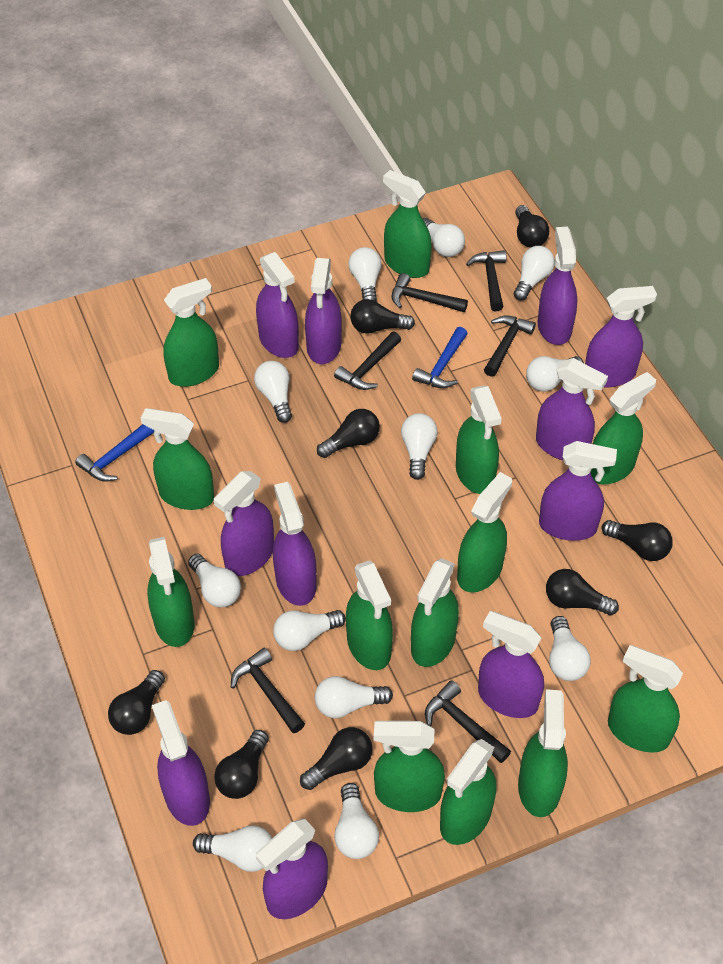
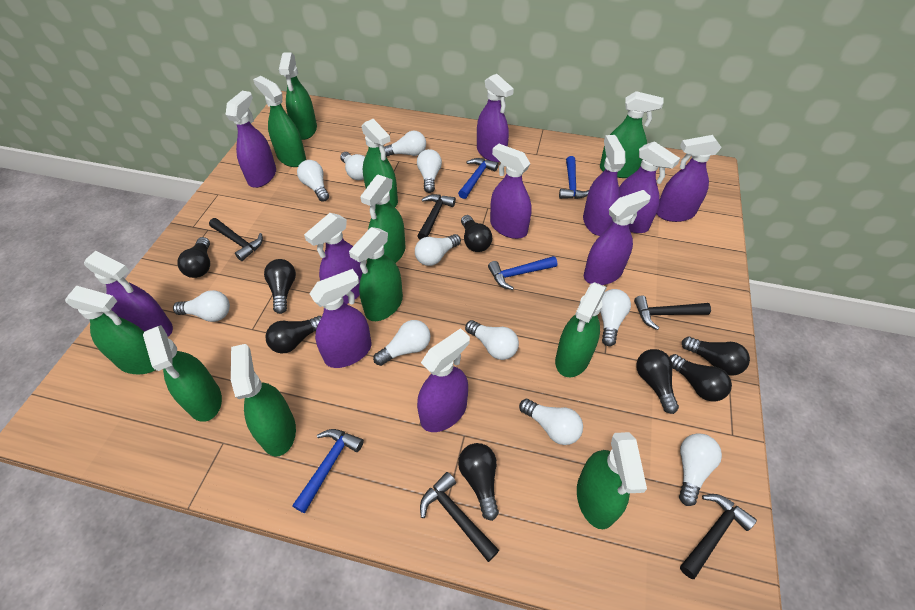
black hammer: [231,648,305,733] [334,332,401,390] [391,273,468,312] [425,680,511,763] [466,250,506,311] [484,316,536,377] = 6 -> [209,218,263,261] [418,194,456,240] [420,472,499,562] [634,295,711,330] [680,494,757,579] = 5
blue hammer: [75,424,155,482] [412,327,468,388] = 2 -> [292,429,364,513] [458,158,499,199] [488,256,557,290] [559,156,589,199] = 4
green spray bottle: [141,408,214,510] [147,537,195,647] [163,278,219,387] [346,561,393,670] [374,721,445,812] [383,170,432,278] [411,558,459,667] [440,739,496,845] [456,385,502,494] [457,472,512,593] [518,689,568,817] [591,372,656,484] [608,645,683,753] = 13 -> [65,286,155,374] [143,325,222,422] [231,344,296,457] [253,76,306,167] [279,52,317,140] [349,227,403,321] [360,174,406,263] [362,119,398,207] [555,282,607,377] [577,432,647,529] [600,91,664,178] = 11
white light bulb: [188,554,241,607] [193,825,272,872] [254,361,292,423] [273,610,346,651] [315,676,393,718] [334,783,379,859] [348,247,382,301] [401,413,437,480] [423,218,465,257] [514,246,555,301] [526,356,584,392] [549,616,591,681] = 12 -> [173,290,230,322] [297,160,329,201] [340,152,365,180] [373,320,431,366] [384,131,426,157] [415,234,461,266] [417,149,442,193] [465,320,519,360] [519,399,583,445] [600,289,631,346] [679,433,722,506] = 11

